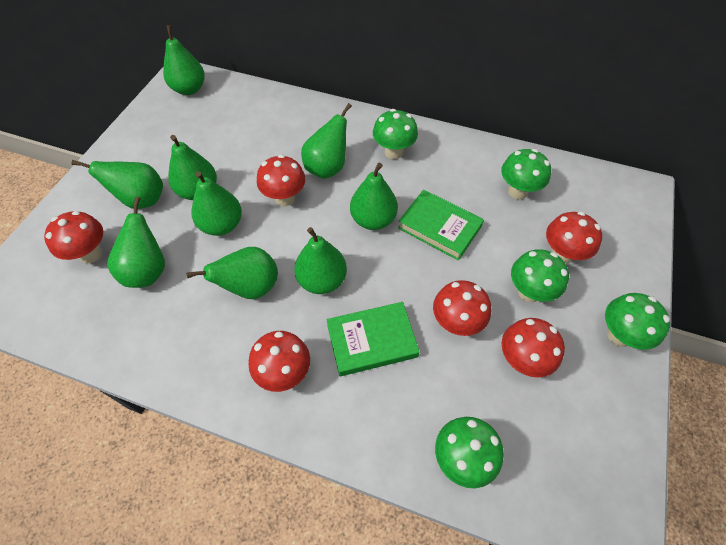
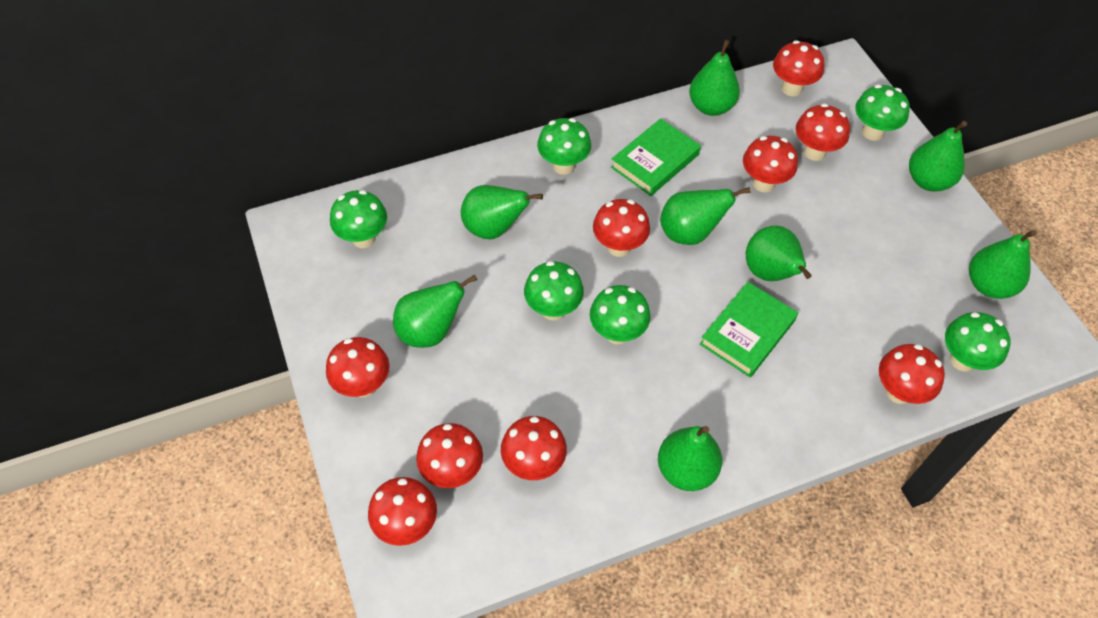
green mushroom: [373,109,418,159] [435,417,504,488] [501,149,551,200] [511,249,569,302] [605,293,670,350] = 5 -> [330,190,387,248] [524,261,584,321] [537,118,591,175] [590,285,651,344] [855,84,910,141] [945,312,1011,372] = 6
green pear: [72,160,163,209] [108,197,165,288] [163,25,205,95] [168,135,217,200] [186,247,278,299] [191,171,242,236] [294,227,347,294] [301,103,352,179] [350,163,398,230] = 9 -> [393,275,477,348] [461,185,543,239] [658,426,722,491] [660,187,751,245] [689,40,740,116] [746,225,812,281] [909,121,967,191] [969,230,1037,299] = 8
red mushroom: [44,211,103,264] [249,331,310,392] [257,155,306,206] [433,280,491,336] [502,318,565,377] [546,211,602,264] = 6 -> [326,337,389,397] [368,477,437,546] [416,423,483,488] [501,416,567,480] [593,199,650,257] [743,136,798,192] [773,40,825,96] [796,103,850,161] [879,344,945,404] = 9

